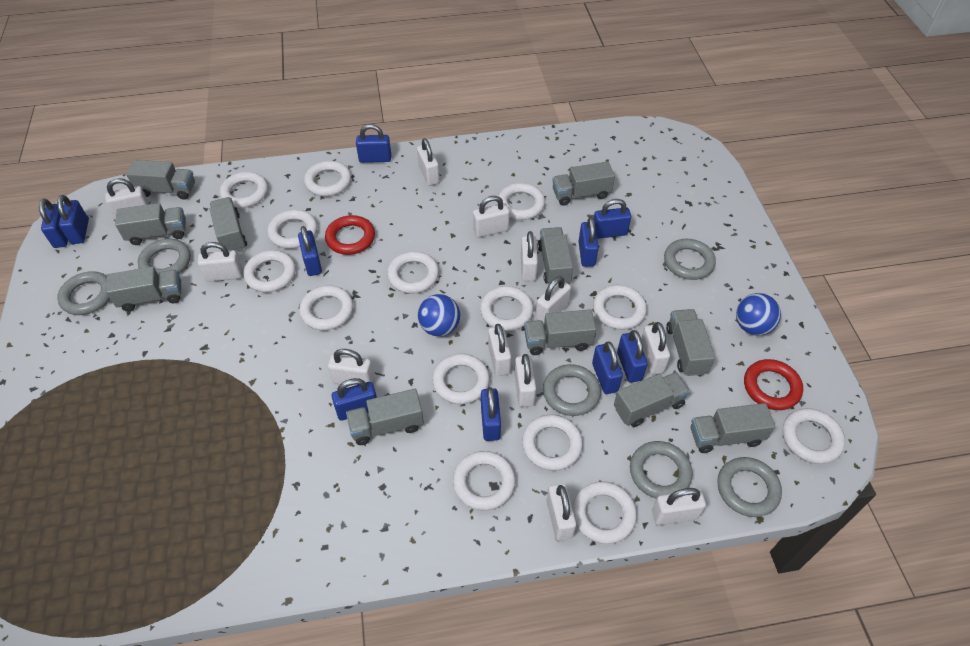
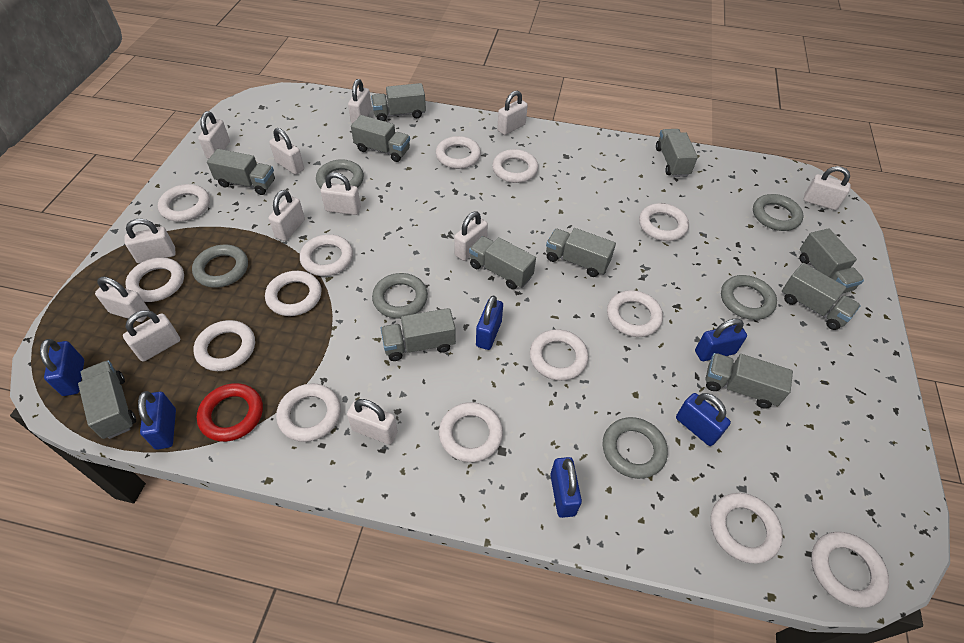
blue ball: [418,294,460,337] [736,293,781,335] = 2 -> none = 0
blue padlock: [39,199,68,248] [57,195,89,244] [298,226,322,276] [332,378,377,421] [356,124,391,163] [481,387,501,441] [579,217,599,267] [592,342,623,394] [594,199,631,239] [617,330,648,383] = 10 -> [40,339,84,396] [138,391,176,450] [476,296,503,350] [550,457,582,518] [676,393,731,446] [695,318,747,361] = 6
red ring: [325,215,375,255] [744,359,803,410] = 2 -> [197,383,263,442] = 1

